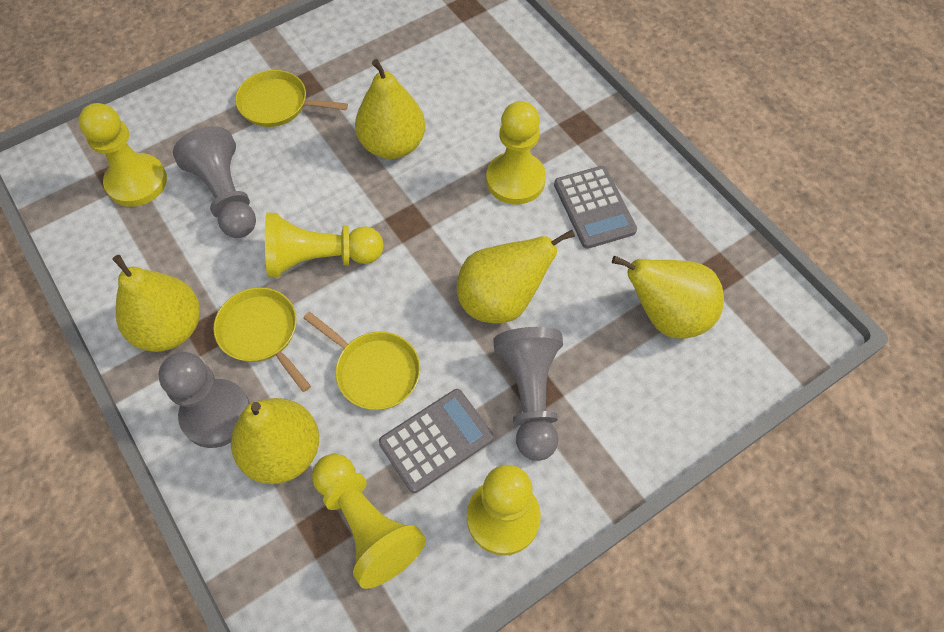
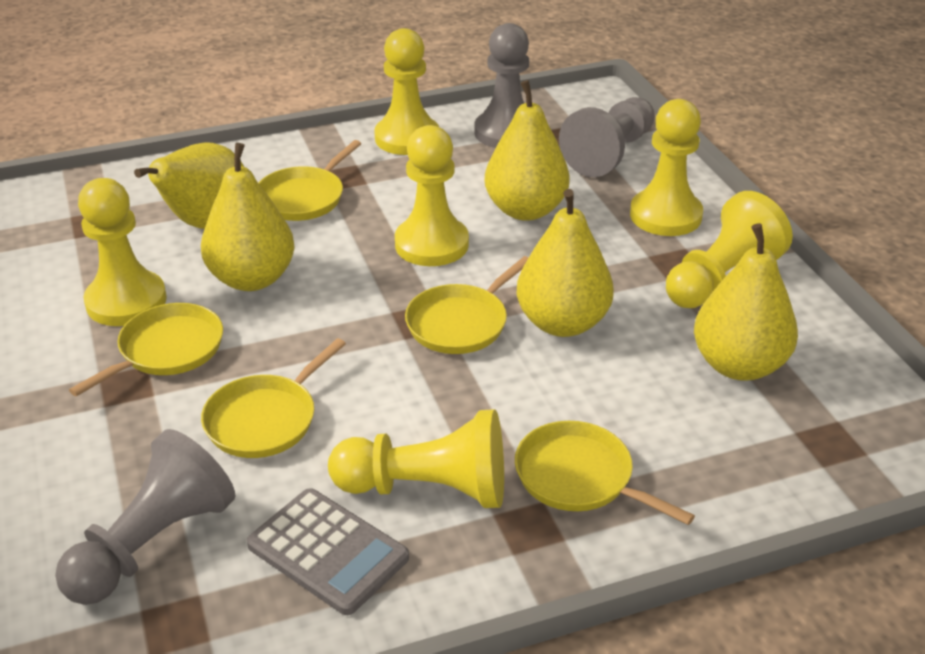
grey calculator: [379,389,494,493] [554,166,637,249] = 2 -> [247,488,409,615] = 1
yellow pan: [213,287,311,392] [235,70,348,127] [303,312,420,410] = 3 -> [69,303,223,396] [201,338,346,458] [258,140,361,221] [405,256,529,354] [515,421,695,525] = 5
yellow pawn: [78,103,167,207] [265,213,384,278] [312,454,426,589] [467,465,541,555] [486,101,546,205] = 5 -> [78,178,167,326] [328,409,504,508] [374,28,439,155] [395,125,469,266] [630,99,703,236] [666,191,793,308] = 6

